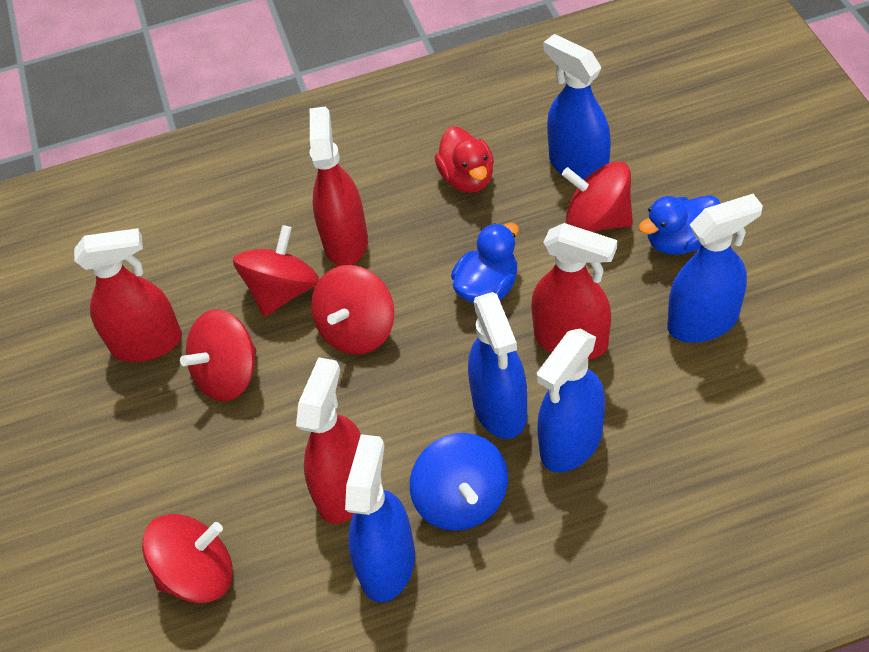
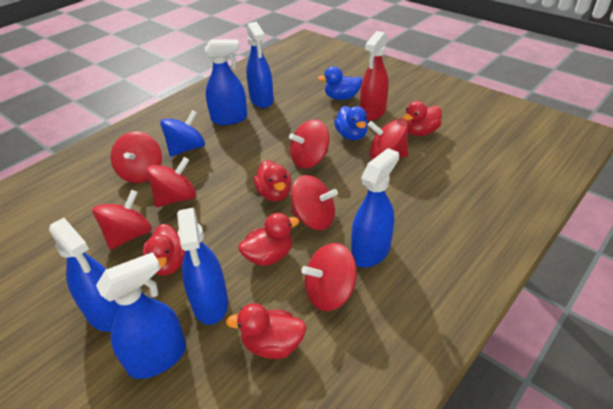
blue spray bottle: [345,434,415,602] [468,292,527,439] [537,329,605,472] [543,34,611,180] [668,194,763,343] = 5 -> [49,218,117,332] [96,252,186,379] [177,208,228,325] [205,39,247,125] [246,22,274,108] [351,148,399,268] = 6
red duck: [435,127,494,193] = 1 -> [143,224,185,275] [226,303,306,359] [238,213,299,266] [254,160,292,202] [402,101,442,136] = 5
red spinning top: [142,514,233,603] [180,310,257,402] [233,225,319,317] [311,265,394,354] [562,161,633,232] = 5 -> [92,190,152,250] [111,131,162,183] [146,157,196,207] [289,119,329,168] [291,175,338,230] [301,243,357,311] [368,119,408,159] = 7
red spray bottle: [74,228,182,362] [296,357,361,524] [310,106,368,266] [531,223,617,360] = 4 -> [360,31,389,121] = 1

